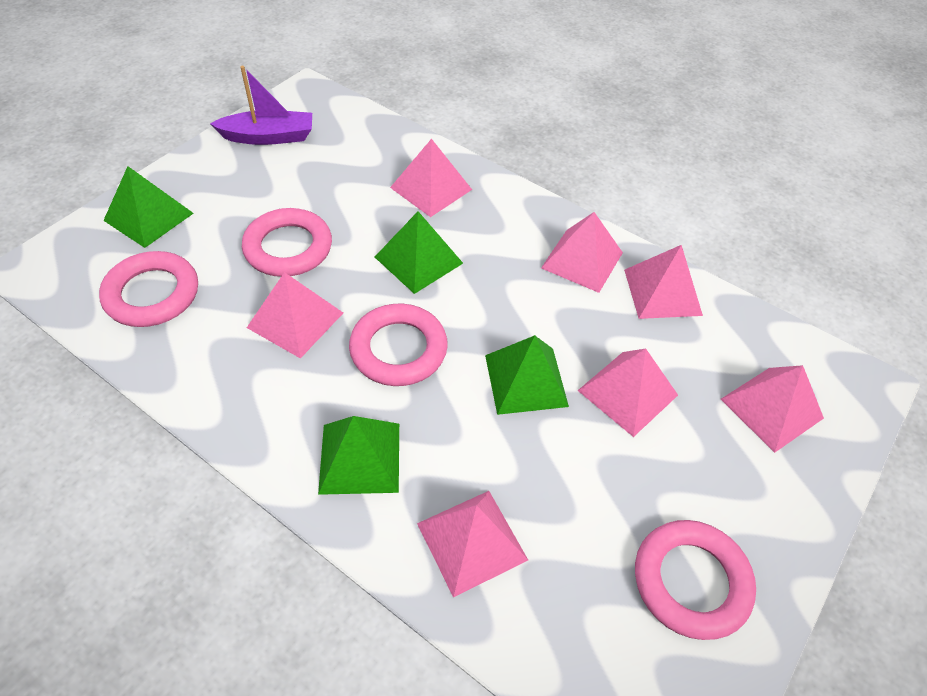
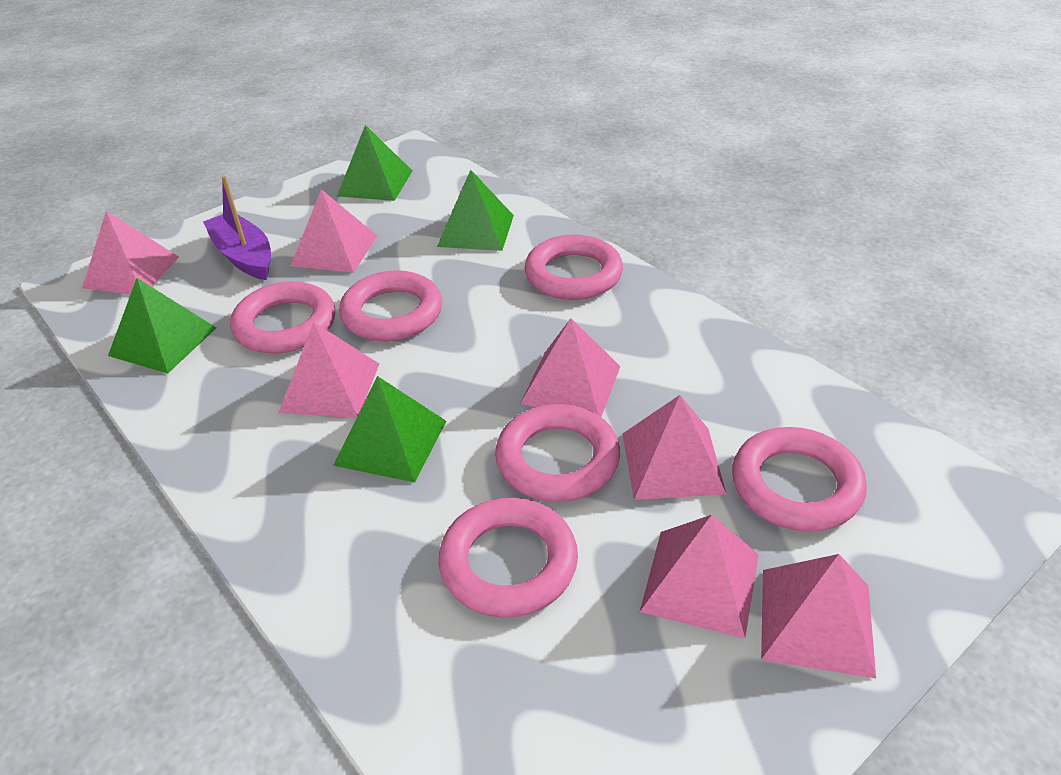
pink ring: [99,251,198,327] [242,208,332,277] [349,304,448,386] [635,520,756,640] = 4 -> [230,281,335,354] [339,270,442,341] [438,498,578,618] [495,404,620,502] [524,235,623,300] [732,427,867,532] = 6

